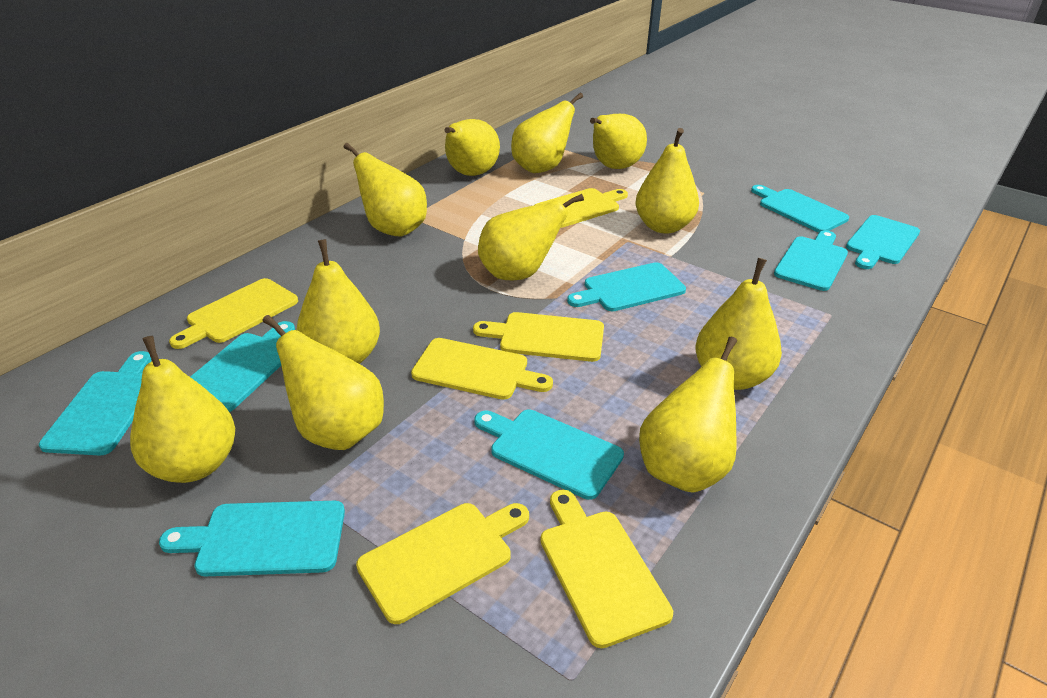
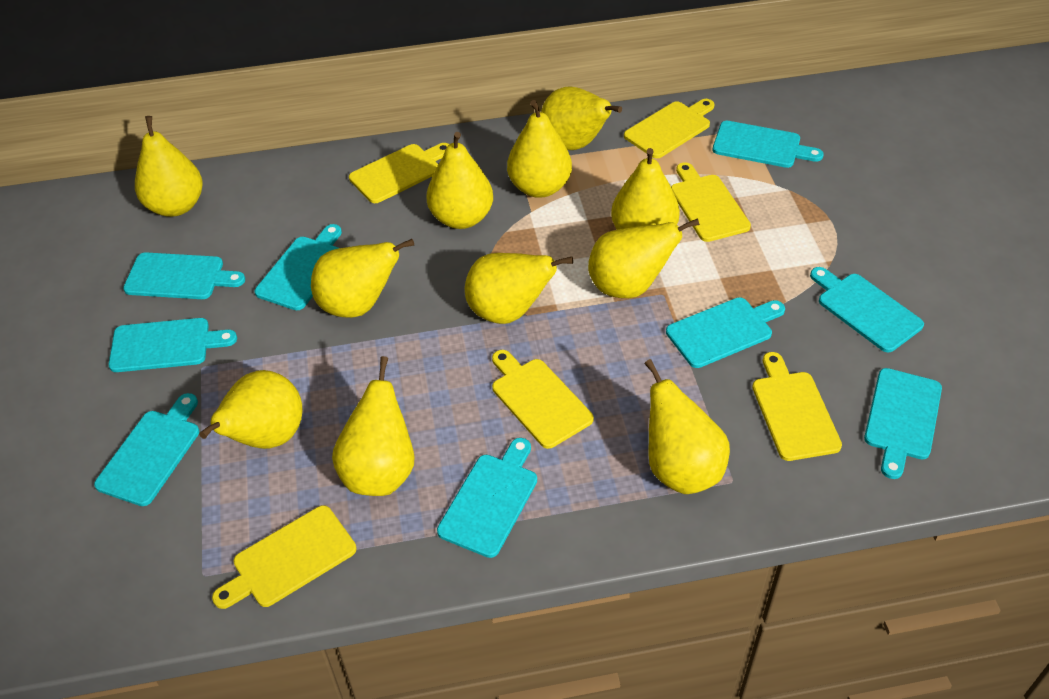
turquoise cutting board: [39,351,151,456] [159,501,345,576] [190,321,295,412] [475,410,624,500] [567,262,686,311] [751,185,849,232] [774,230,848,291] [846,215,920,269] = 8 -> [94,393,199,506] [109,318,237,372] [123,252,245,299] [255,224,342,310] [437,438,537,558] [666,297,785,368] [713,121,824,168] [810,267,924,352] [864,368,942,479] = 9

